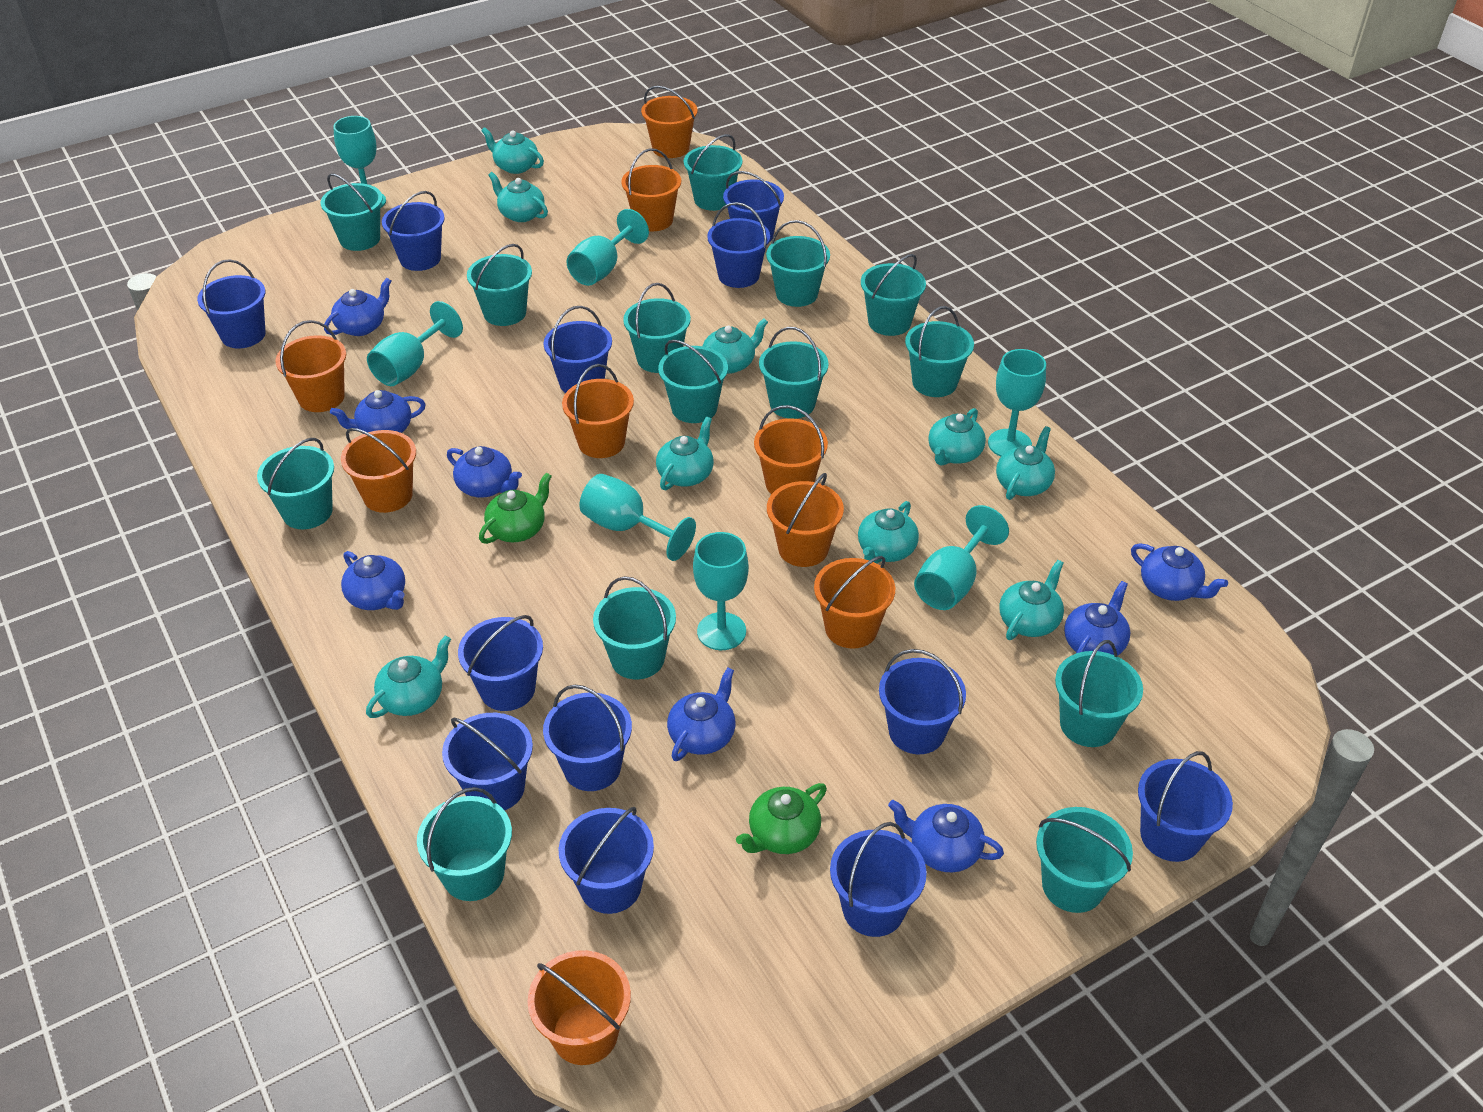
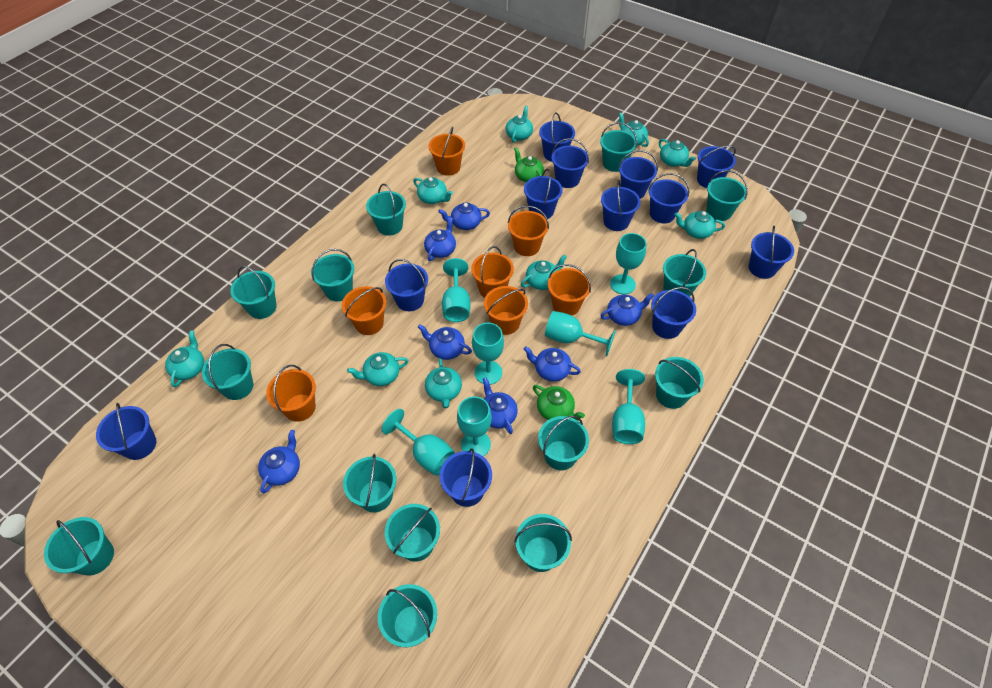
blue teapot: [324,278,391,336] [330,390,426,433] [341,551,405,610] [447,446,522,497] [667,667,736,761] [888,800,1004,872] [1064,581,1130,656] [1131,543,1228,601] = 8 -> [258,430,300,493] [418,324,472,360] [424,217,456,261] [438,203,490,230] [483,378,518,434] [523,346,581,382] [601,293,654,326] = 7
orange bucket: [275,320,346,412] [341,428,416,513] [527,950,631,1065] [562,364,634,458] [621,148,681,231] [641,86,698,158] [754,405,828,494] [767,473,844,567] [814,556,895,649] = 9 -> [266,365,316,422] [342,286,386,335] [428,127,465,176] [471,246,514,298] [484,286,528,335] [508,206,549,256] [548,264,591,316] = 7

